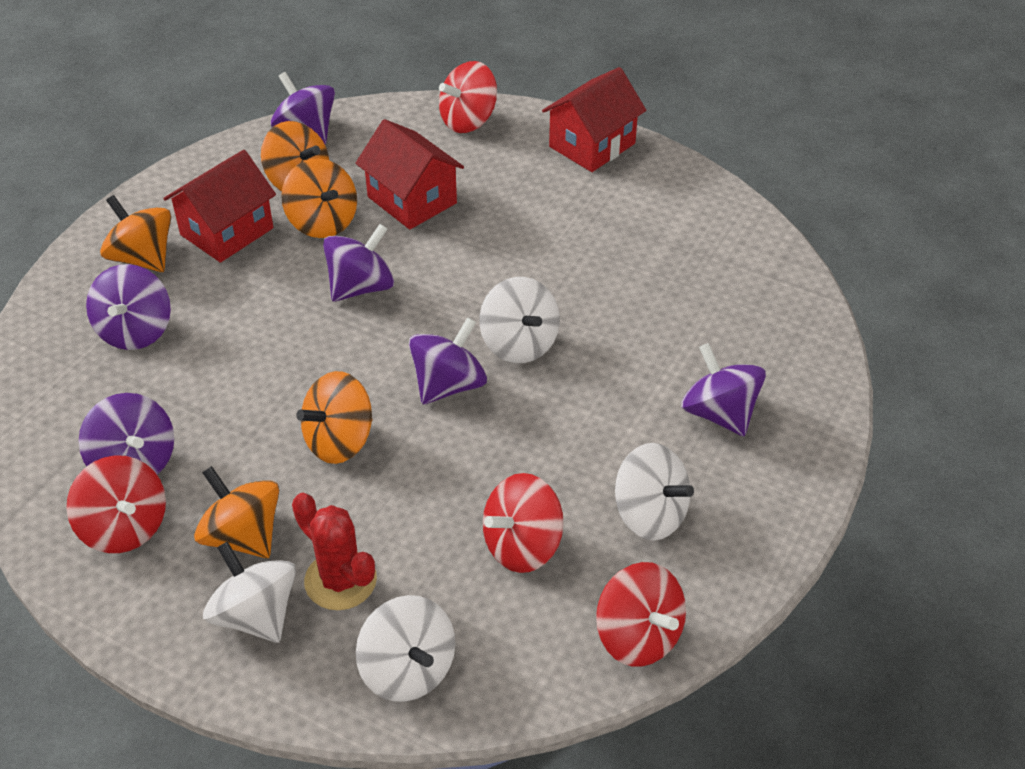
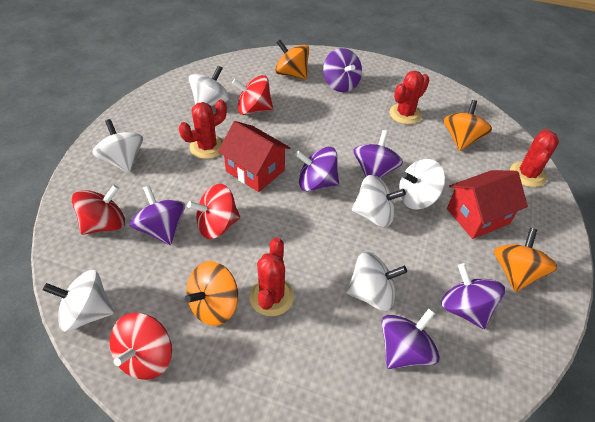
orange spinning top: [100,195,171,272] [194,466,279,558] [261,121,329,191] [281,159,357,238] [296,371,372,464] = 5 -> [185,261,238,326] [275,40,309,79] [444,100,492,151] [494,228,557,292] = 4
red cactus: [292,493,377,610] = 1 -> [179,99,227,159] [249,238,294,316] [390,71,429,124] [510,129,559,187] = 4
red house: [163,150,276,263] [355,119,464,230] [542,67,646,172] = 3 -> [218,121,290,192] [447,170,528,239] = 2
white spinning top: [203,542,296,643] [356,595,455,702] [480,277,560,363] [615,443,694,540] = 4 -> [43,270,114,332] [92,119,143,173] [189,65,229,106] [346,252,407,311] [352,175,406,227] [399,159,445,210] = 6

